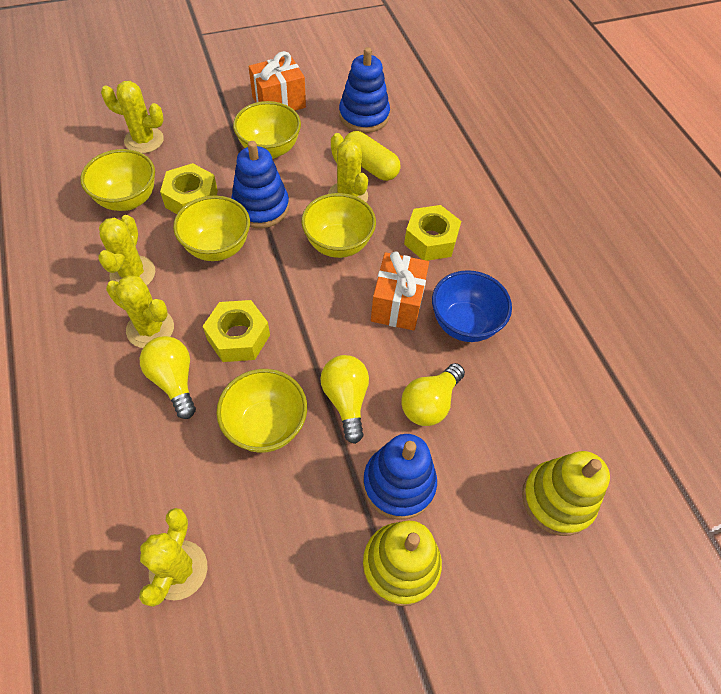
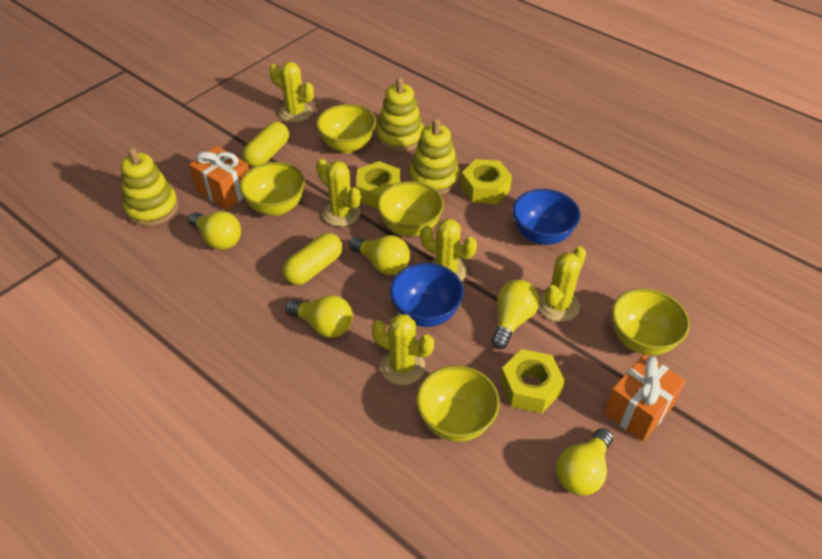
blue bowl: [432,270,512,342] = 1 -> [390,263,464,327] [513,189,580,245] = 2
blue stacking toy: [231,141,289,228] [339,47,390,133] [363,434,437,520] = 3 -> none = 0
yellow capsule: [344,131,401,181] = 1 -> [242,122,289,167] [283,233,342,285] = 2
yellow light bulb: [140,336,196,419] [320,355,369,444] [402,363,465,426] = 3 -> [188,211,241,250] [285,295,353,338] [349,235,410,275] [491,280,540,349] [556,428,613,496] = 5
yellow stacking toy: [363,521,442,606] [522,451,610,536] = 2 -> [121,148,178,226] [377,77,424,152] [409,118,460,195] = 3

